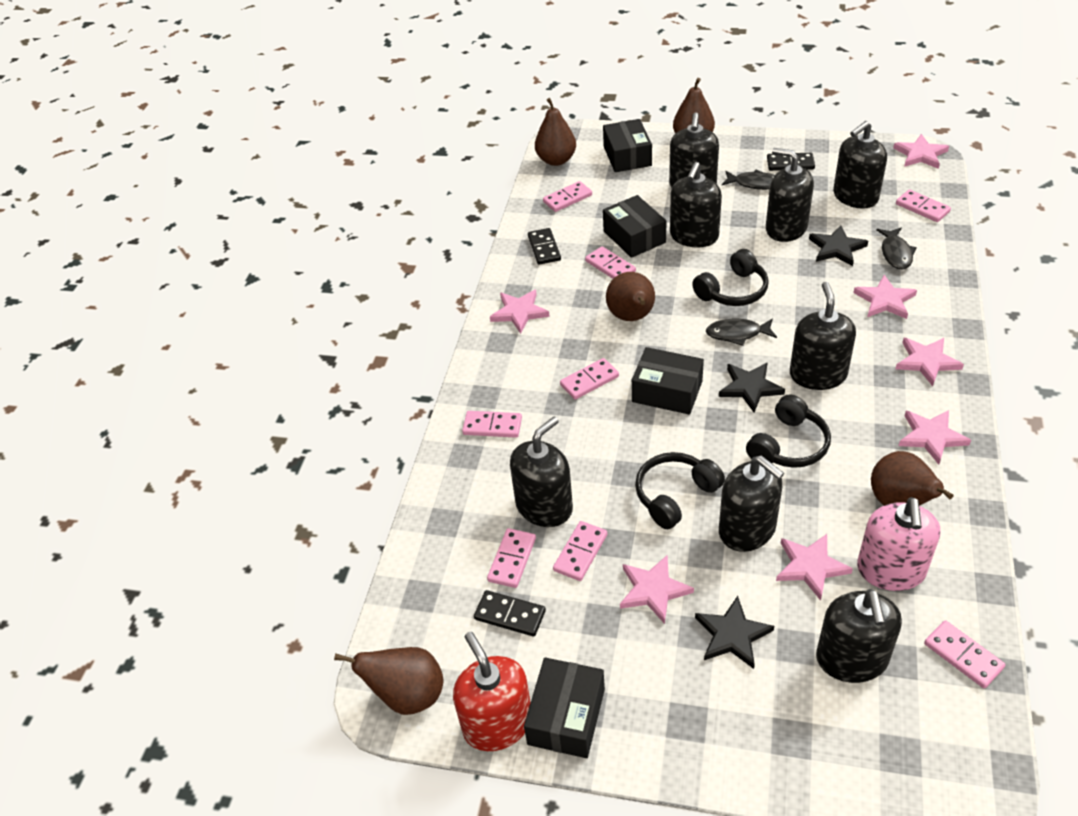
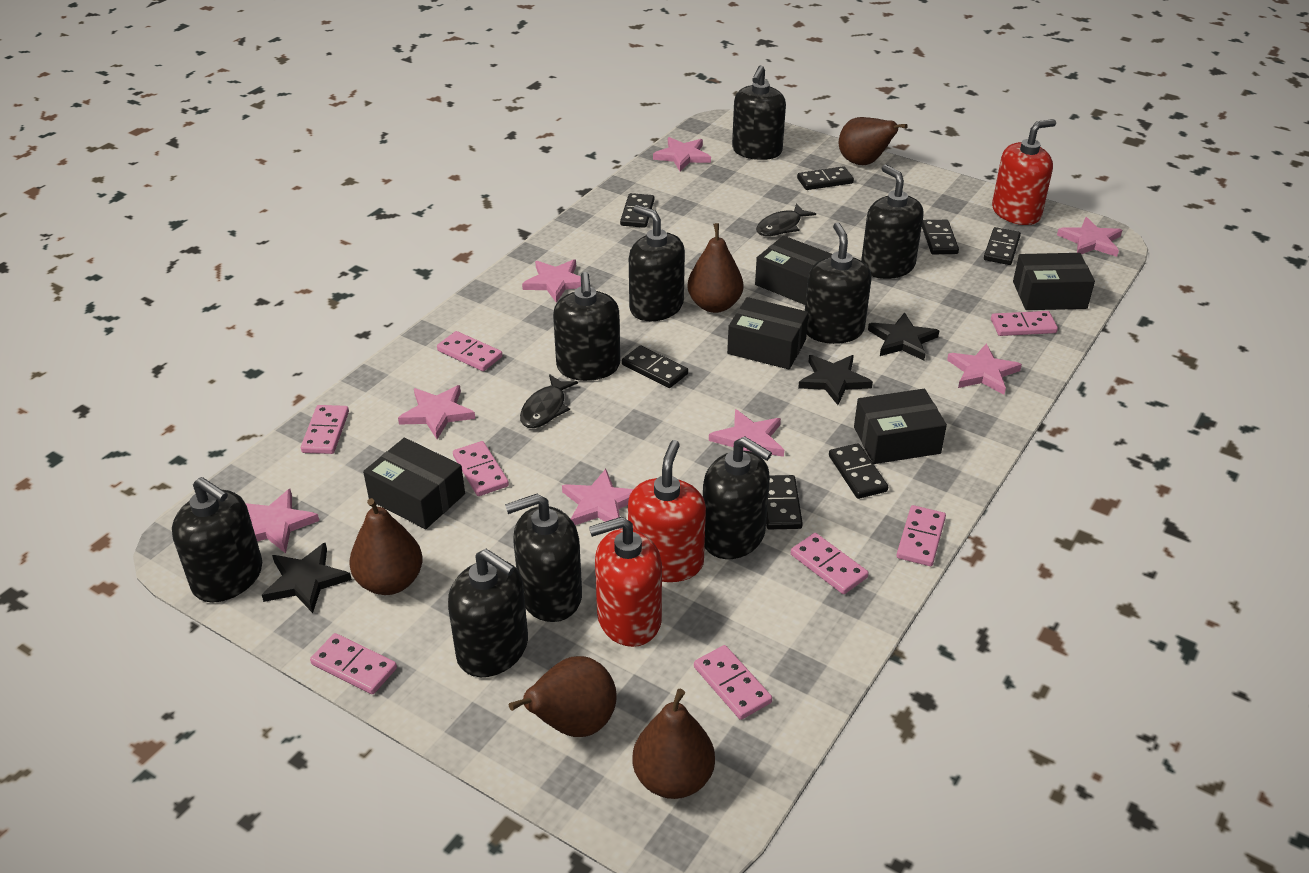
black box: [524,657,605,758] [603,119,652,172] [603,195,666,258] [632,347,704,415] = 4 -> [363,438,465,529] [727,297,809,369] [755,236,832,305] [854,389,947,464] [1013,253,1095,310] = 5
black domino: [474,590,546,636] [528,228,561,265] [767,153,815,171] = 3 -> [620,193,654,228] [622,345,688,388] [766,475,803,529] [797,166,854,190] [829,443,888,499] [922,220,959,254] [984,227,1021,265] = 7
black fish: [706,319,777,346] [722,170,775,190] [876,228,917,270] = 3 -> [520,374,578,428] [756,203,816,236] = 2
black headphones: [635,452,725,529] [692,249,769,306] [746,394,831,468] = 3 -> none = 0
black soap dispenser: [510,417,573,527] [669,112,719,188] [670,162,722,247] [719,456,784,552] [766,148,814,242] [790,282,856,390] [816,589,902,683] [833,121,887,209] = 8 -> [172,477,262,602] [448,549,528,677] [505,494,582,622] [553,272,620,381] [629,205,685,321] [703,436,772,559] [732,65,786,160] [805,222,871,344] [861,165,924,279] = 9
pink soap dispenser: [857,497,940,591] = 1 -> none = 0
pink star: [490,290,550,334] [620,555,694,624] [776,534,853,601] [853,275,917,319] [893,134,949,169] [896,338,964,386] [899,410,971,465] = 7 -> [245,489,319,553] [398,385,475,439] [522,259,581,303] [562,469,634,529] [653,137,711,171] [709,409,784,457] [947,344,1022,395] [1057,217,1122,257] = 8
red soap dispenser: [453,632,531,751] = 1 -> [589,517,662,647] [628,440,706,582] [992,119,1056,225] = 3

